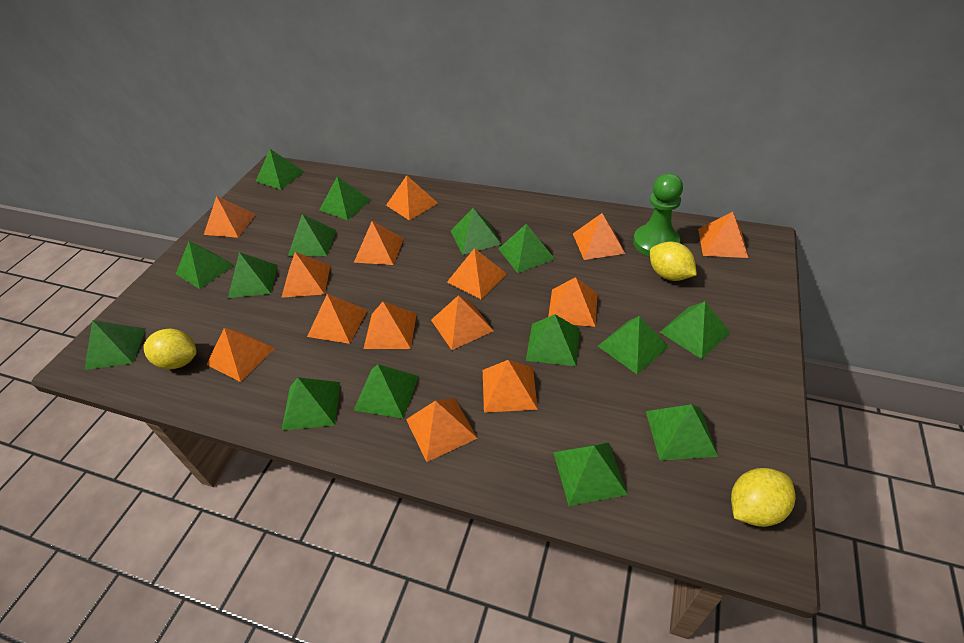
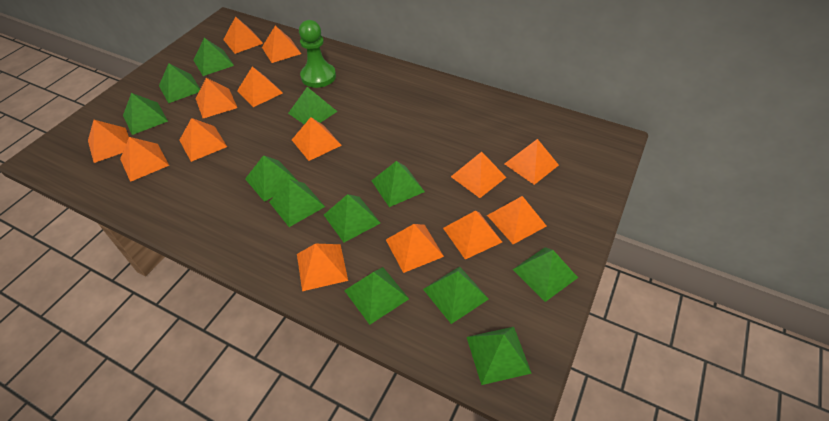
green pyramid: [84,320,146,370] [176,241,234,289] [228,252,278,298] [256,149,305,190] [282,377,340,430] [288,214,336,256] [319,176,371,220] [353,364,419,418] [451,208,501,255] [498,224,555,273] [526,314,580,366] [553,442,628,506] [598,316,669,374] [646,404,718,460] [660,301,730,359] = 15 -> [123,93,168,135] [159,63,200,103] [193,38,234,76] [245,155,299,202] [269,179,325,227] [288,87,337,124] [324,194,380,243] [344,267,409,325] [371,161,425,207] [423,266,489,324] [467,327,532,385] [512,247,578,302] = 12
yellow lemon: [143,329,197,369] [650,242,697,281] [731,468,795,527] = 3 -> none = 0

